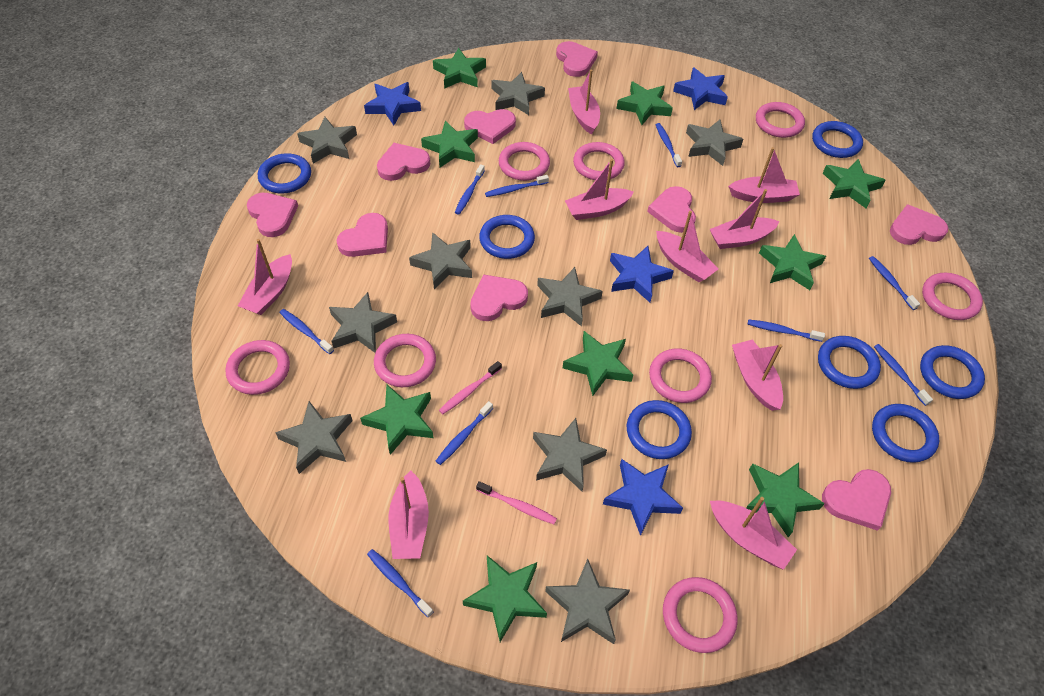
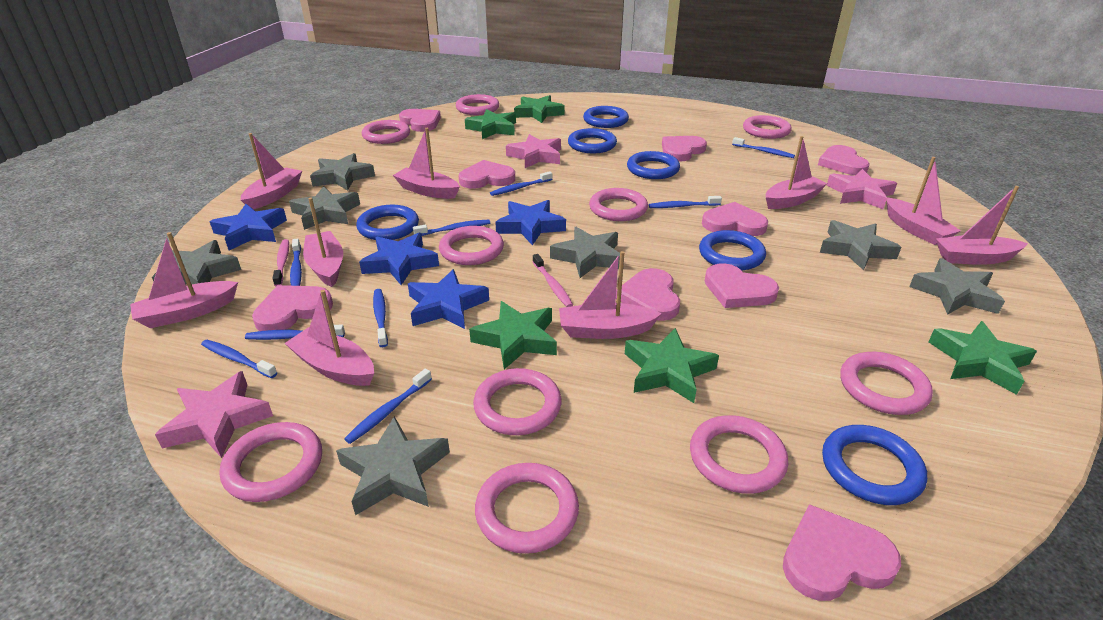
blue ring: [258,153,311,193] [479,215,535,259] [627,400,692,459] [812,121,863,158] [818,336,881,389] [872,404,939,463] [920,345,985,399] = 7 -> [356,205,419,240] [568,128,617,153] [583,106,629,128] [627,151,680,179] [699,230,766,270] [822,425,927,505] = 6
green star: [360,385,434,455] [421,121,478,168] [433,48,486,89] [463,555,547,642] [563,331,633,396] [617,81,673,125] [746,462,825,537] [759,234,826,290] [823,159,886,208] = 9 -> [465,109,516,139] [469,301,557,369] [514,95,565,123] [625,328,719,403] [929,321,1037,395] = 5
grey star: [275,401,353,474] [297,117,357,164] [329,292,397,353] [409,232,472,289] [492,72,545,115] [533,418,607,491] [537,267,603,327] [545,559,630,644] [686,120,743,166] = 9 -> [152,240,241,284] [289,186,360,230] [310,153,375,191] [336,416,450,516] [550,227,624,278] [820,220,901,270] [909,258,1005,315] = 7
pink ring: [226,340,290,395] [374,334,436,387] [499,142,550,181] [573,142,625,180] [649,348,712,403] [663,577,737,653] [756,102,805,138] [922,273,983,320] = 8 -> [220,422,322,502] [362,120,410,144] [439,226,504,265] [456,94,499,115] [473,368,562,435] [475,463,579,554] [589,188,648,221] [690,415,788,494] [743,115,792,139] [840,352,933,415] = 10
pink star: none = 0 -> [155,371,273,458] [506,134,561,168] [827,169,897,209] = 3

